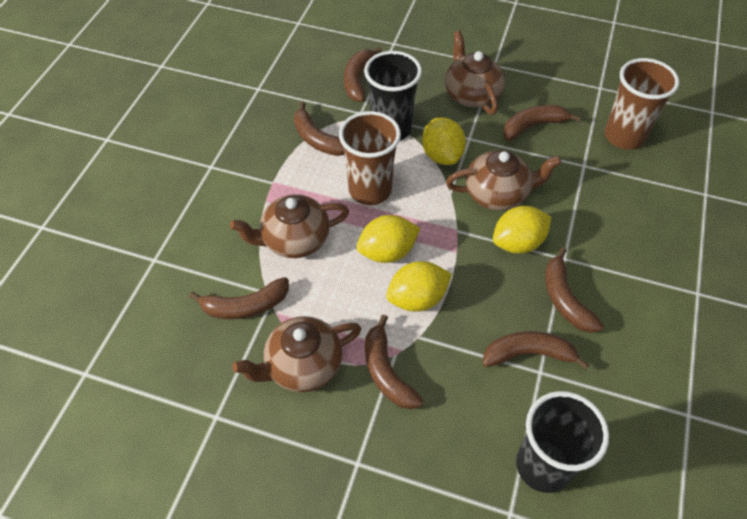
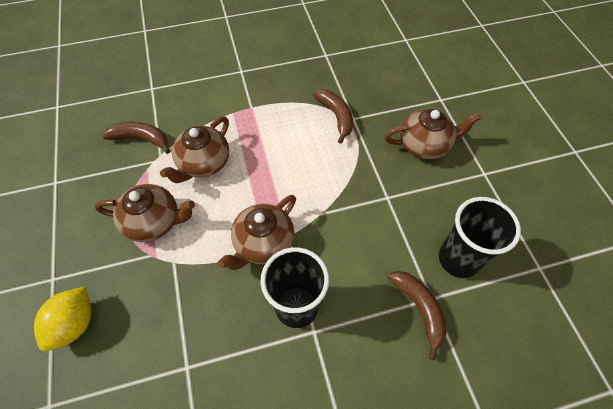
brown banana: [189,277,289,319] [294,102,345,156] [344,47,382,102] [365,315,424,409] [483,331,589,370] [503,105,581,141] [545,247,604,333] = 7 -> [102,122,170,154] [313,89,353,144] [388,271,447,360] = 3
brown cup: [339,111,401,205] [605,58,679,150] = 2 -> none = 0
yellow lemon: [356,215,420,263] [386,261,452,312] [422,117,466,165] [493,206,551,254] = 4 -> [34,287,92,351] = 1

